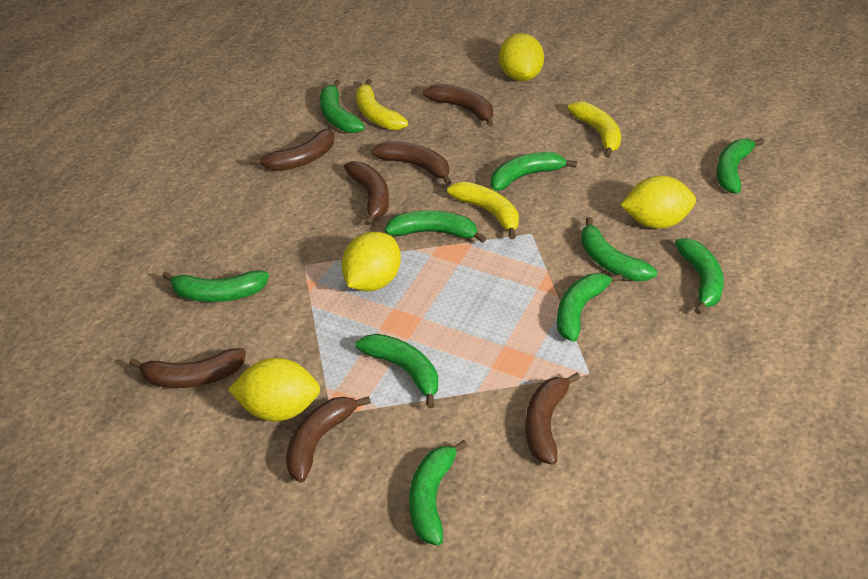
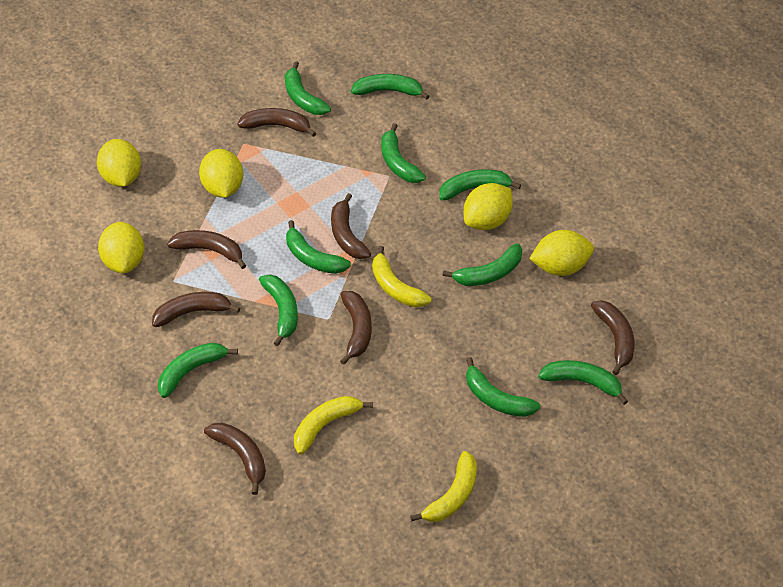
yellow lemon: [228,358,320,422] [341,232,401,291] [499,33,544,81] [621,176,696,229] = 4 -> [97,139,141,187] [98,222,144,274] [199,149,243,198] [464,183,513,230] [529,230,594,276] = 5

